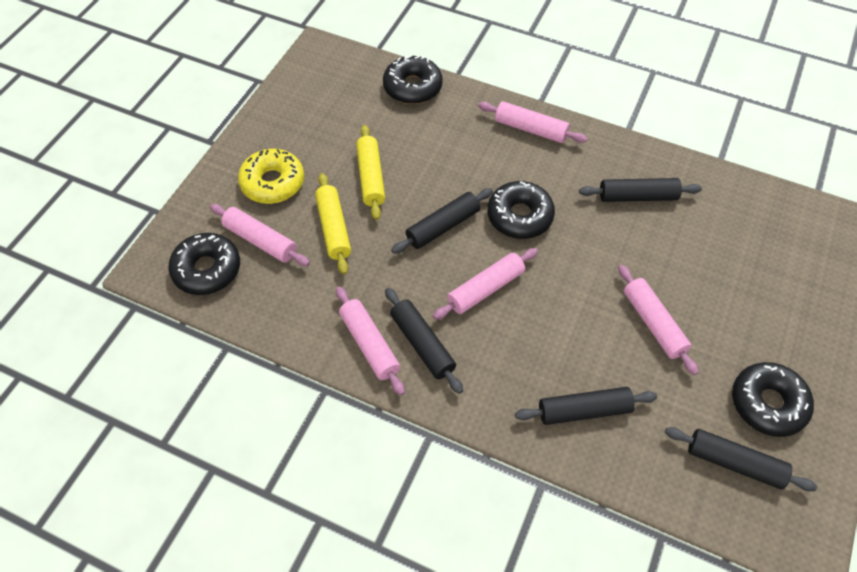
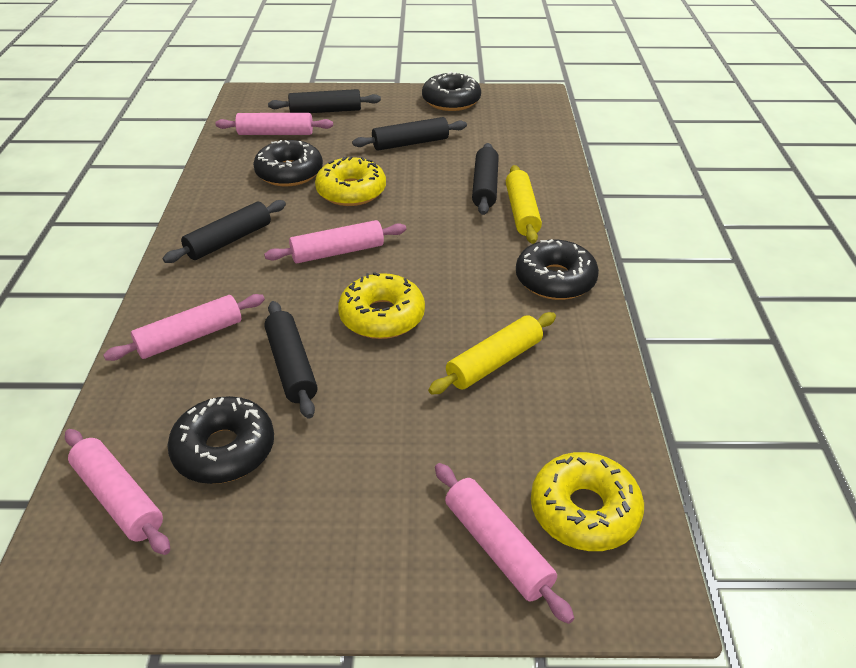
yellow donut: [238,149,304,204] = 1 -> [315,156,386,206] [338,272,425,339] [531,452,644,551] = 3

